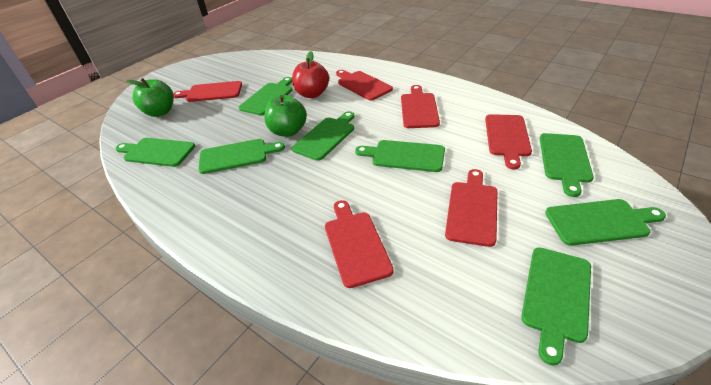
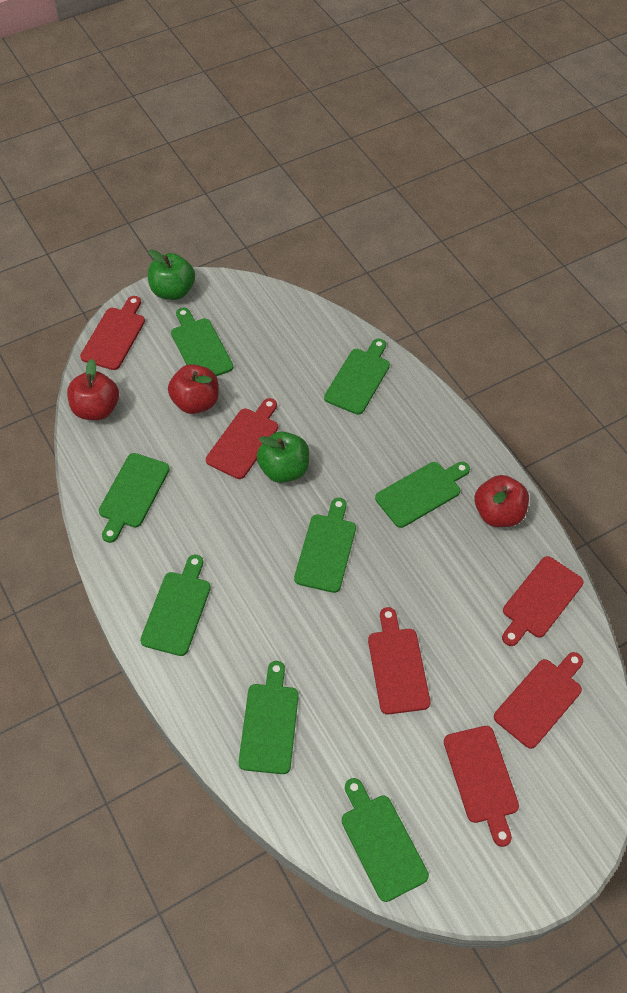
red apple: [292,51,329,98] = 1 -> [67,359,119,420] [168,364,219,414] [475,475,529,527] = 3

